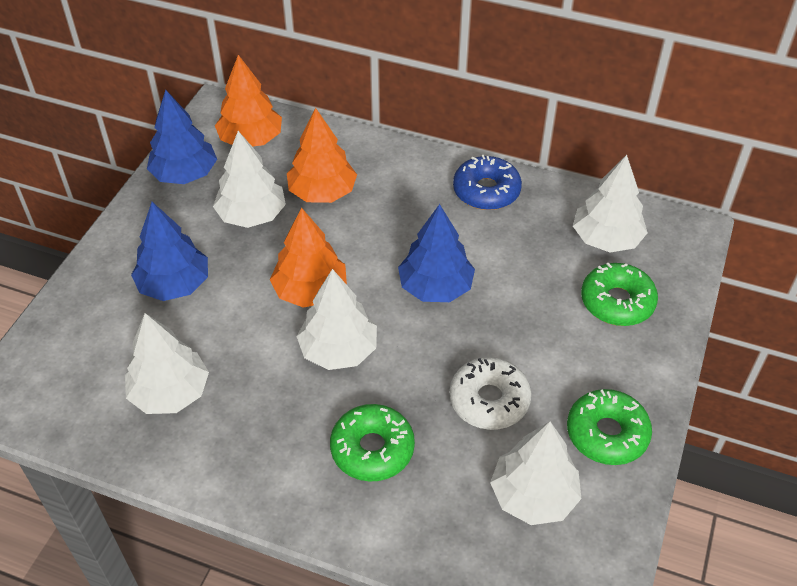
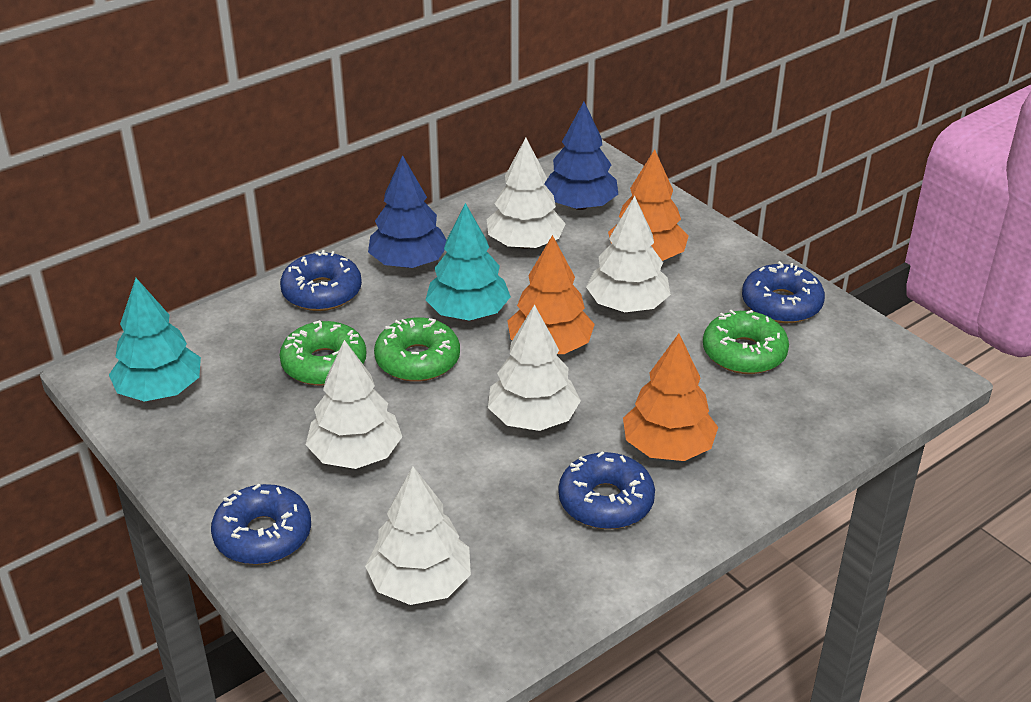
blue donut: [453,155,522,210] = 1 -> [211,484,311,565] [280,250,362,311] [558,451,655,529] [742,261,825,323] = 4
blue tree: [131,202,208,301] [147,90,217,184] [398,204,475,302] = 3 -> [368,155,446,268] [545,102,618,210] = 2
turquoise tree: none = 0 -> [109,278,201,402] [426,203,511,321] = 2
white donut: [449,357,531,430] = 1 -> none = 0

